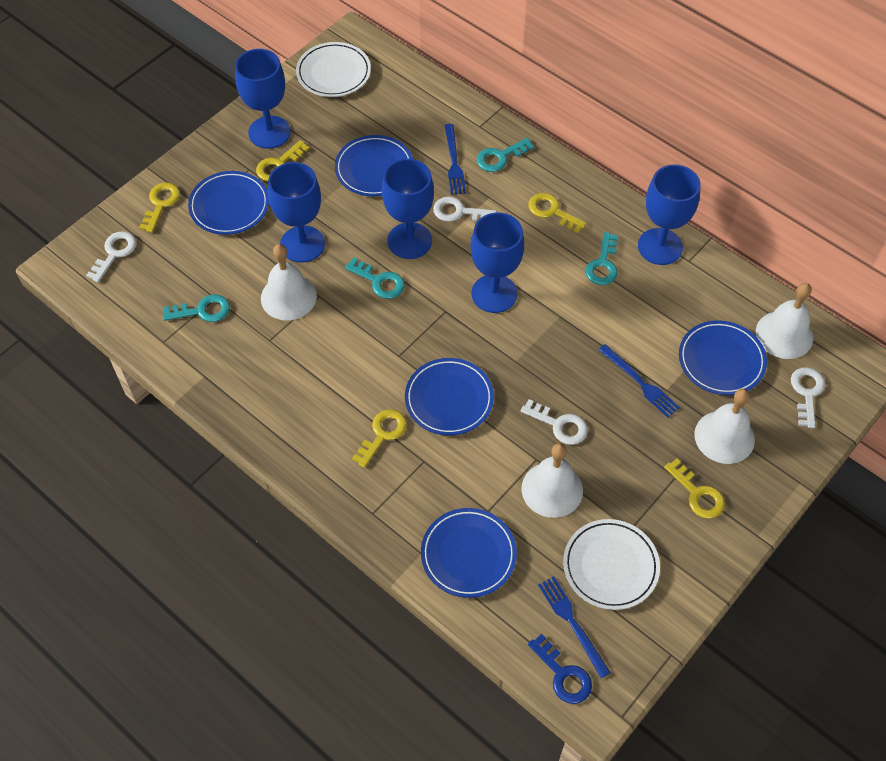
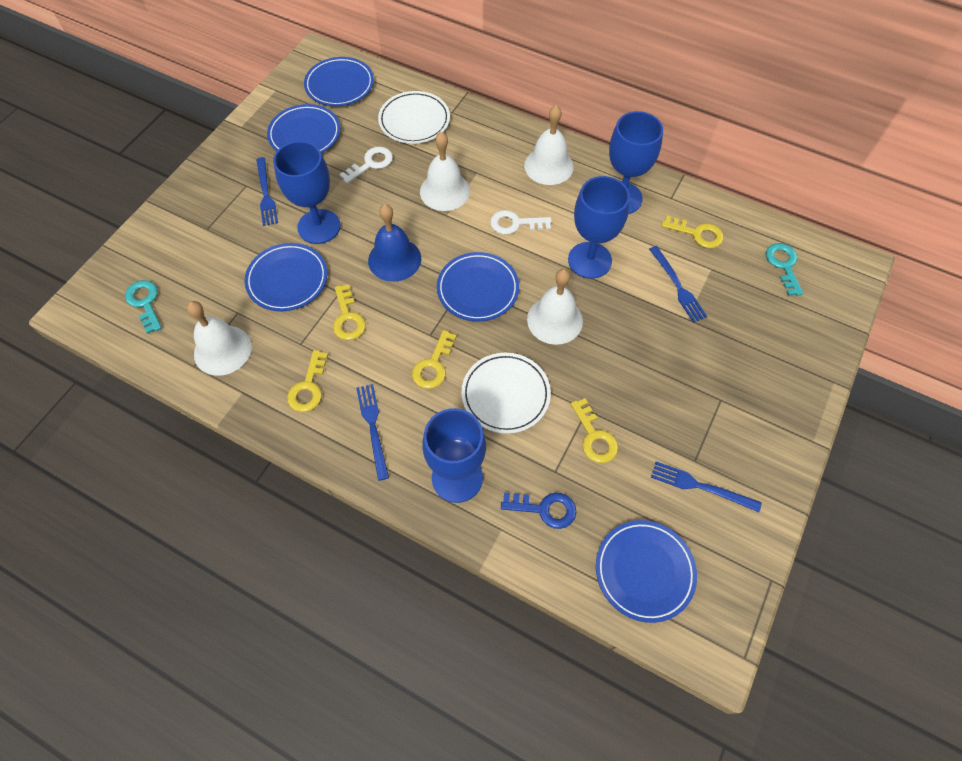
blue bell: none = 0 -> [368,204,421,282] = 1
blue fork: [444,124,466,195] [538,576,611,678] [598,344,680,418] = 3 -> [256,157,278,226] [356,384,389,481] [649,246,708,323] [651,461,762,512] = 4
blue goblet: [235,49,291,149] [268,162,325,263] [382,159,434,259] [471,213,524,313] [638,165,701,265] = 5 -> [273,141,341,244] [422,408,486,503] [568,176,630,279] [609,111,663,214] = 4
turquoise key: [163,294,230,322] [345,258,404,299] [477,138,534,172] [585,232,618,285] = 4 -> [125,280,162,334] [766,243,803,296] = 2
white key: [86,231,137,282] [433,196,497,222] [520,399,588,445] [791,367,825,428] = 4 -> [340,147,393,184] [490,210,552,235] = 2

